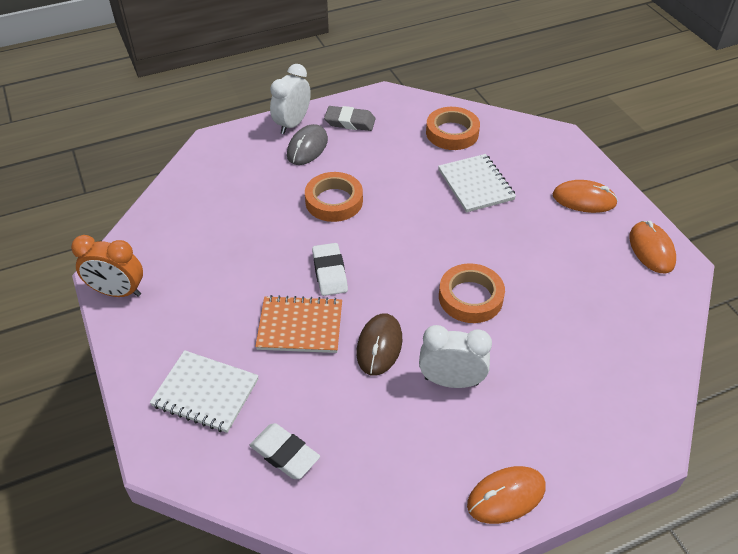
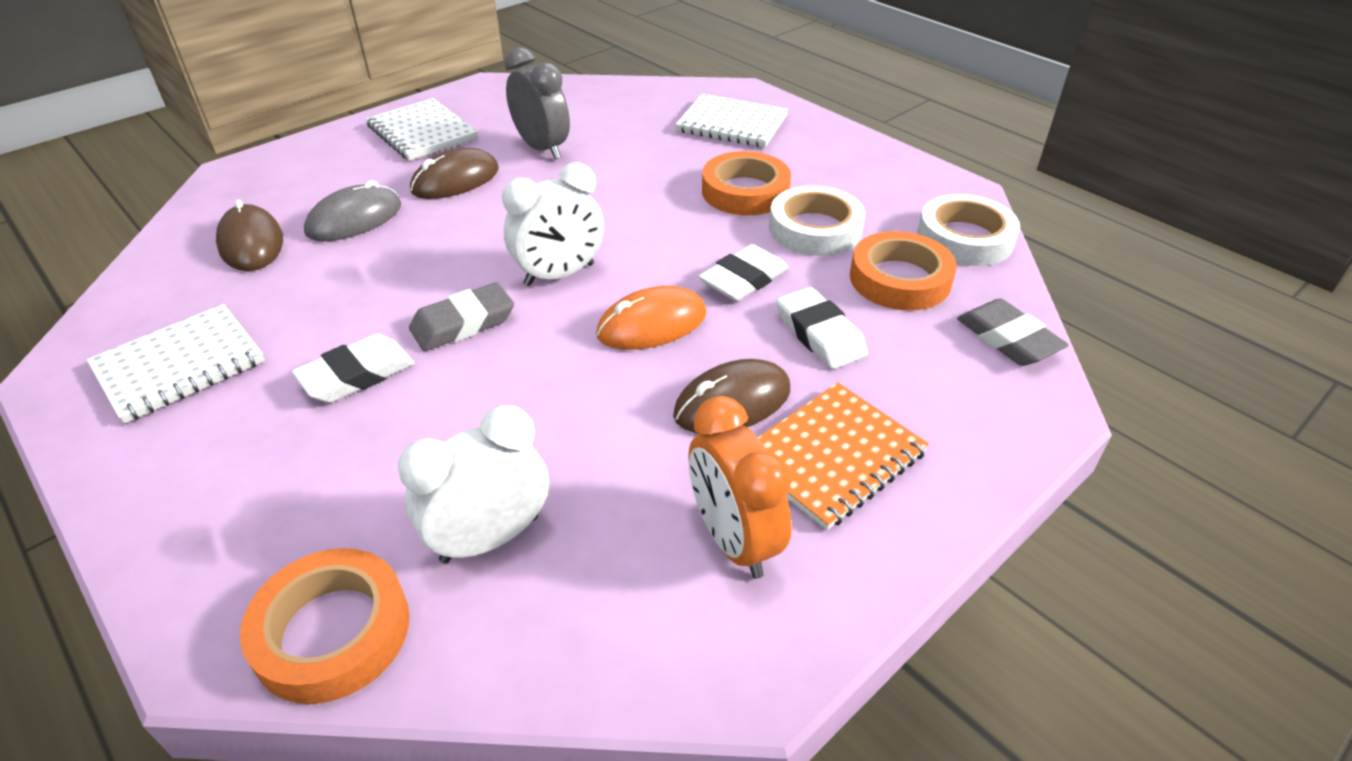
brown mouse: [357,313,402,376] = 1 -> [216,199,283,271] [410,148,499,199] [673,359,790,434] = 3
grey clock: none = 0 -> [505,47,570,159] = 1
grey eraser: [324,106,375,131] = 1 -> [409,282,514,351] [957,299,1069,366] = 2
orange mouse: [467,466,546,524] [553,180,618,213] [629,221,676,273] = 3 -> [596,286,706,350] = 1
white eraser: [249,423,320,479] [312,243,348,296] = 2 -> [292,333,414,403] [698,244,789,301] [776,287,868,369] = 3
white notebook: [150,350,259,433] [438,154,516,213] = 2 -> [86,304,265,424] [366,98,478,161] [675,94,788,147] = 3
white tape: none = 0 -> [769,185,866,256] [917,194,1020,266] = 2

